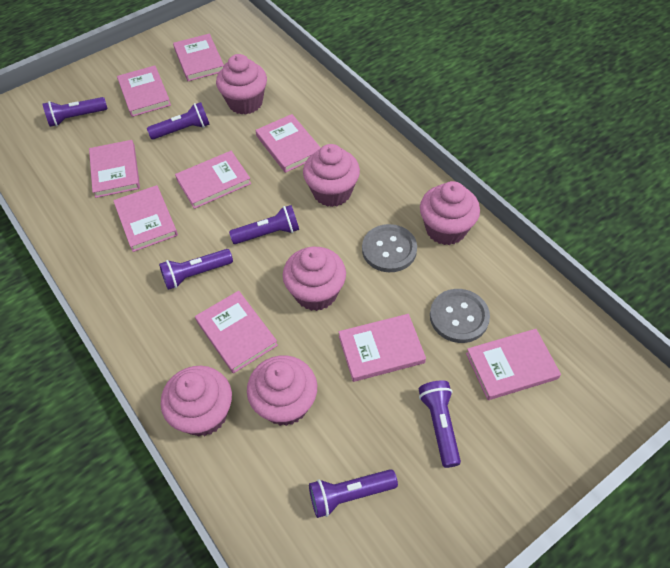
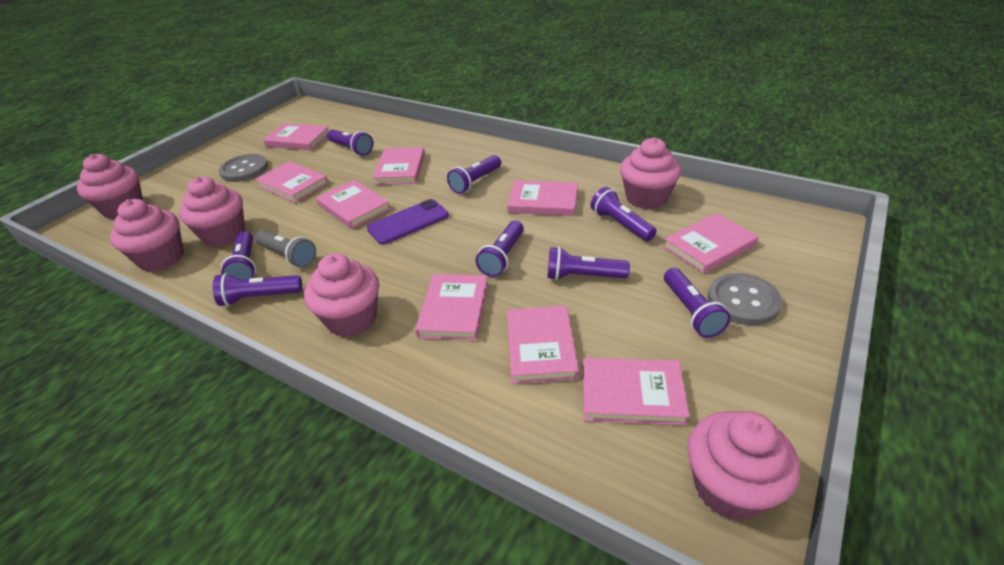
grey flashlight: none = 0 -> [255,230,316,268] = 1
purple flashlight: [43,97,108,127] [147,102,210,140] [159,249,233,290] [229,205,299,244] [309,469,398,518] [419,381,461,468] = 6 -> [213,273,302,306] [221,231,256,280] [327,130,373,156] [447,155,501,194] [476,220,524,277] [547,247,630,280] [591,187,657,241] [664,268,730,338] = 8
purple phone: none = 0 -> [367,199,449,244] = 1

